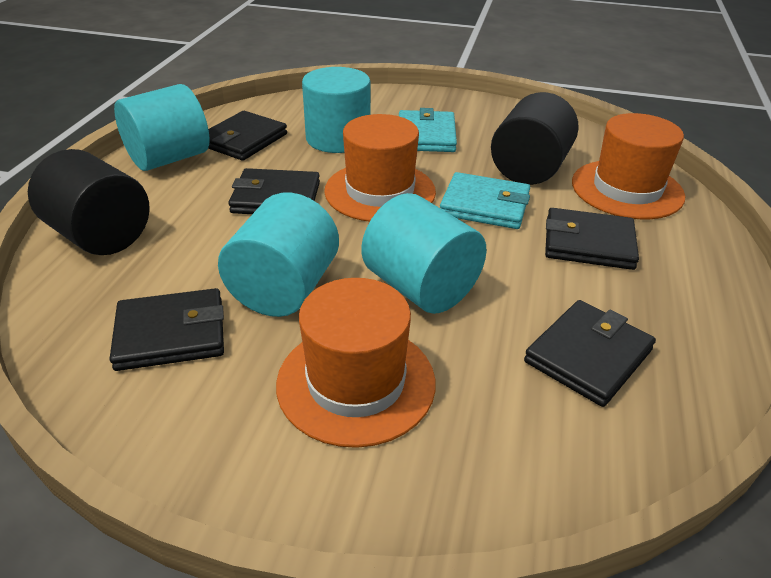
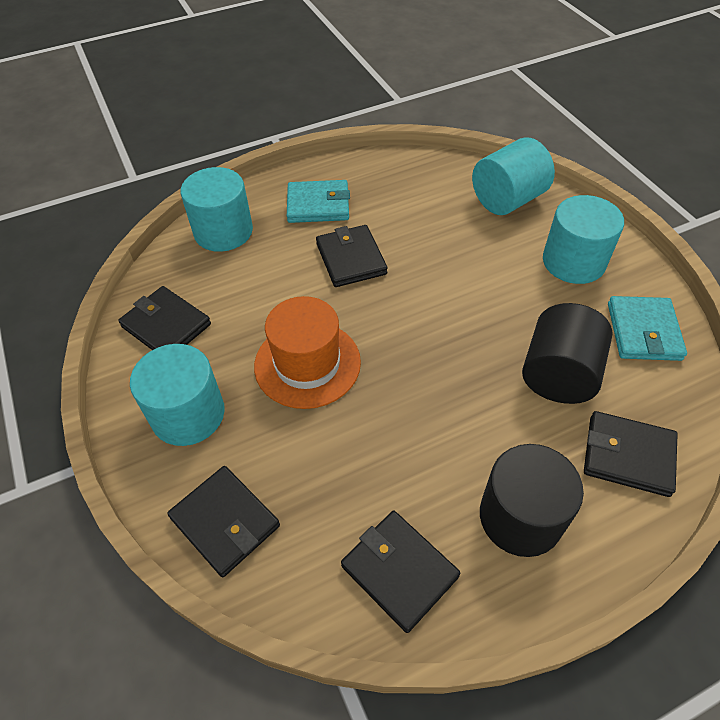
orange hat: [276,278,436,448] [324,114,436,222] [572,113,685,219] = 3 -> [254,296,361,409] = 1

